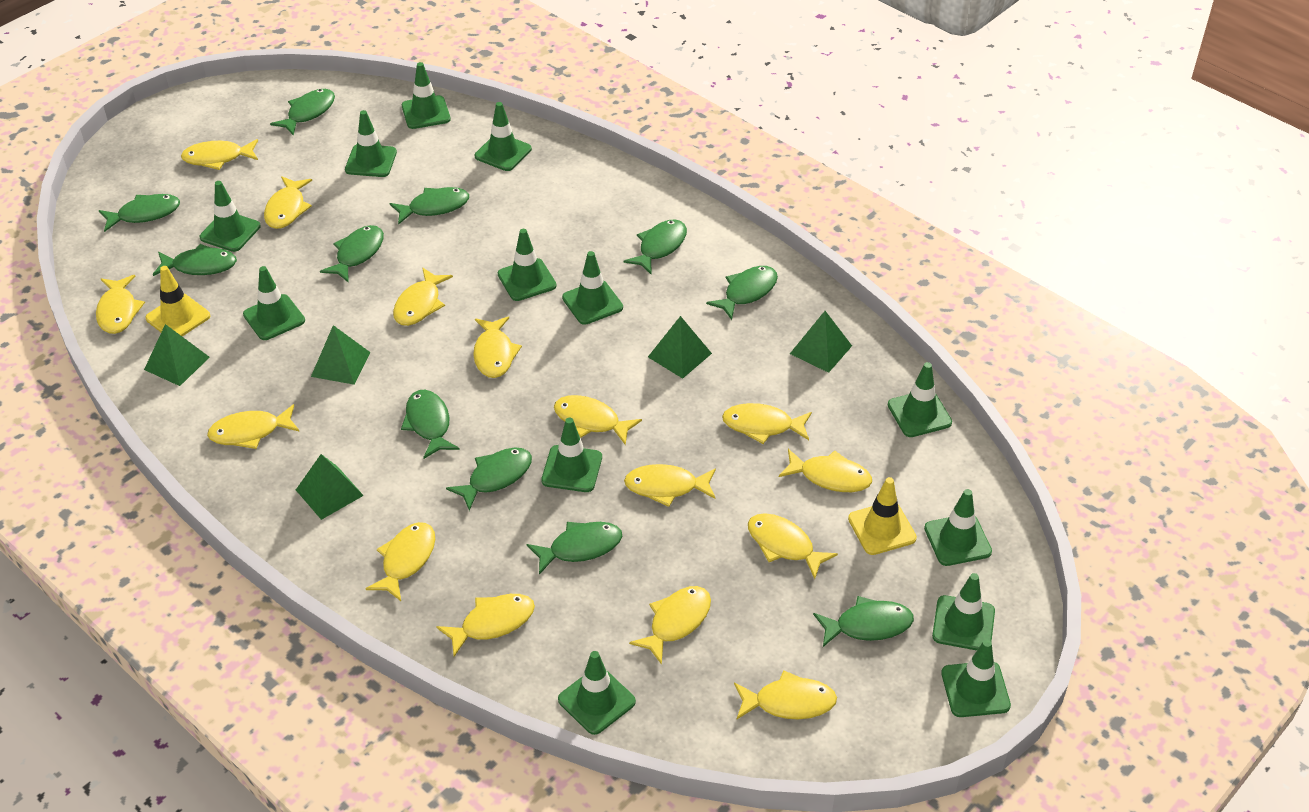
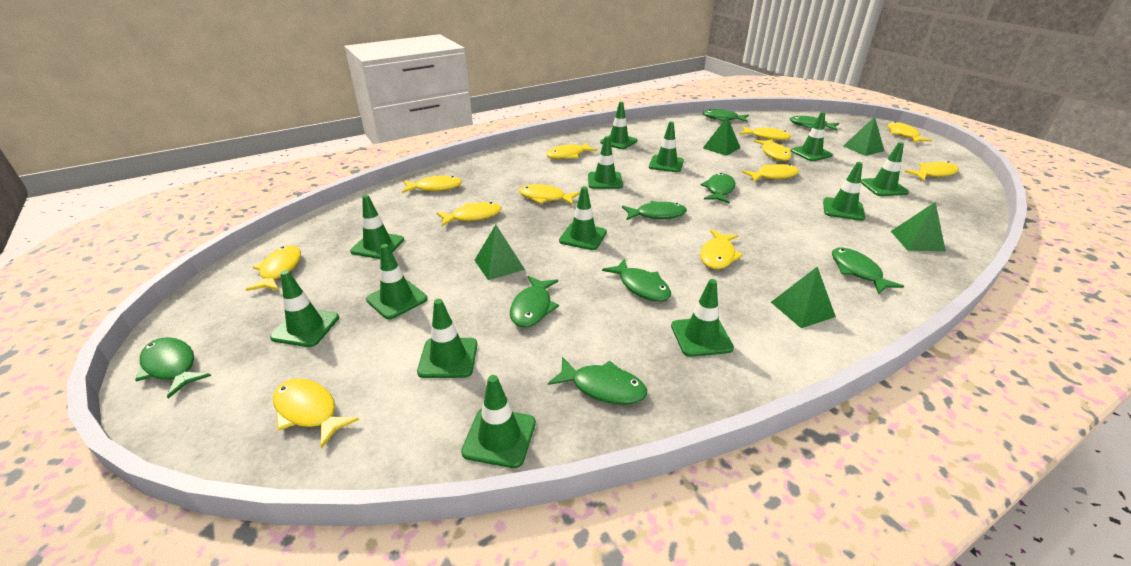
green fish: [99,194,180,232] [153,244,237,276] [270,89,335,136] [320,225,384,283] [389,187,469,225] [401,390,460,459] [446,447,532,511] [526,522,622,575] [623,219,687,275] [706,266,778,320] [813,596,914,647] = 11 -> [135,337,211,398] [510,276,559,328] [548,357,647,405] [602,258,671,302] [622,201,687,220] [701,173,735,204] [703,109,749,122] [790,116,839,131] [832,247,904,294] = 9
yellow fish: [96,275,145,334] [181,139,258,170] [207,404,300,449] [264,176,312,229] [365,522,435,601] [393,267,453,326] [436,594,535,657] [473,316,522,378] [554,395,642,445] [624,464,716,507] [629,586,711,665] [722,403,812,444] [734,670,837,719] [748,513,838,579] [779,449,872,492] = 15 -> [245,245,301,291] [273,379,359,449] [402,175,462,193] [436,202,501,226] [519,184,580,205] [546,143,597,159] [700,230,743,269] [740,126,791,140] [742,164,799,182] [753,139,791,161] [888,122,932,143] [904,161,959,181] = 12
yellow traffic cone: [145,266,210,336] [848,477,917,555] = 2 -> none = 0

